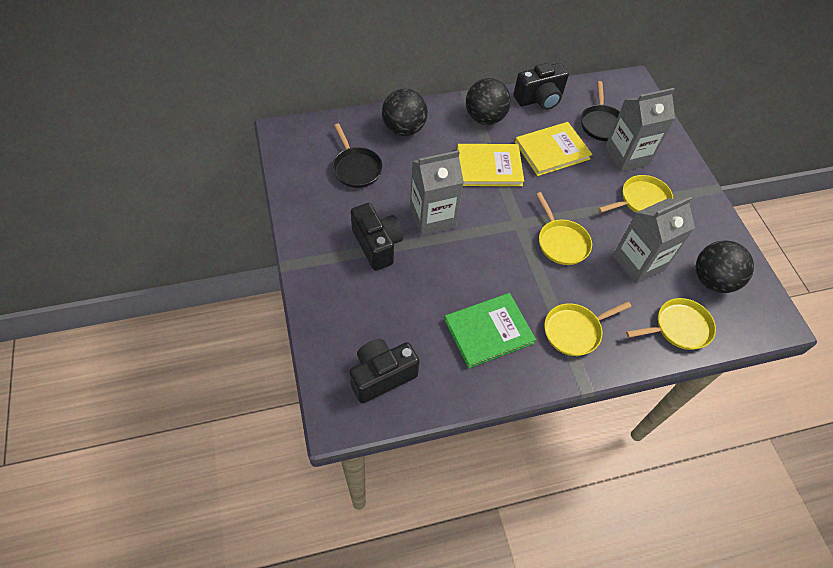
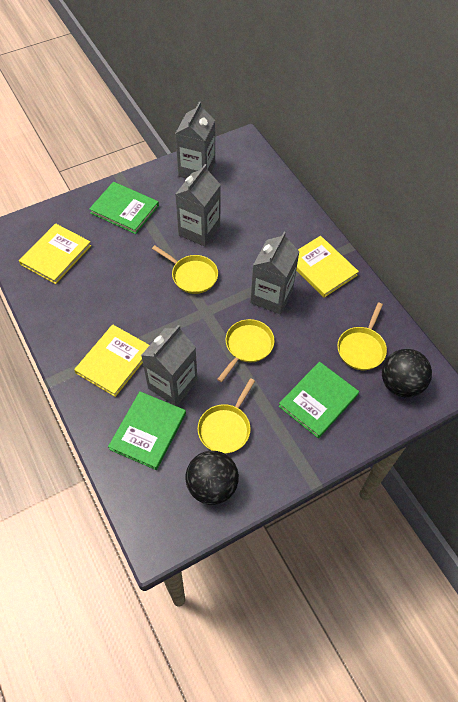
black ball: [382,89,428,136] [466,78,511,125] [696,240,754,293] = 3 -> [185,451,239,505] [382,349,432,398] = 2
black camera: [349,339,420,403] [351,203,403,271] [513,63,569,110] = 3 -> none = 0
black pan: [332,124,383,188] [581,81,620,141] = 2 -> none = 0
green book: [444,293,536,369] = 1 -> [89,182,159,234] [108,391,186,470] [278,362,359,438] = 3
grey carton: [410,150,464,236] [605,88,675,172] [613,197,695,284] = 3 -> [141,325,198,406] [175,101,215,179] [175,164,221,247] [250,232,300,314] = 4
yellow book: [457,144,524,186] [515,122,592,176] = 2 -> [19,223,91,284] [74,325,150,397] [296,236,359,298] = 3

